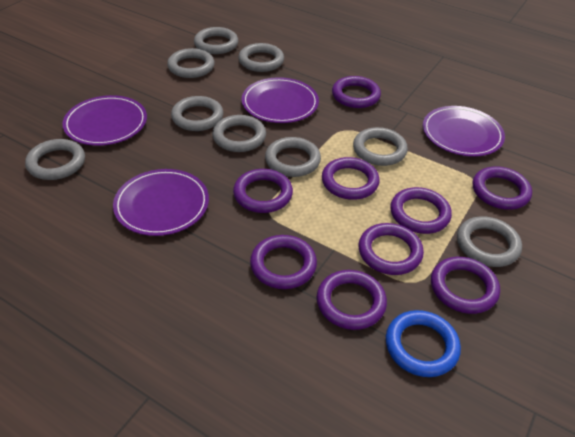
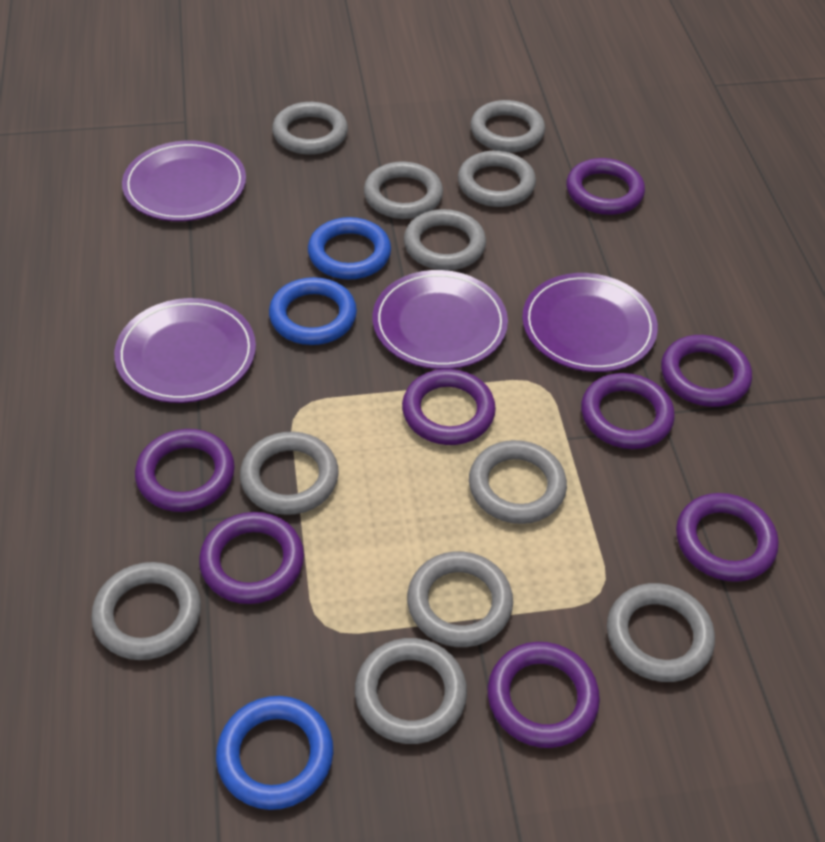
blue ring: [386,310,461,377] = 1 -> [216,696,333,810] [269,277,357,345] [308,217,391,280] = 3
grey ring: [25,139,85,180] [167,48,215,78] [171,96,223,131] [194,27,238,54] [212,115,266,152] [238,43,284,72] [265,137,321,177] [353,127,408,166] [457,216,522,267] = 9 -> [91,562,201,660] [240,432,339,515] [272,102,348,155] [355,638,467,744] [364,161,443,219] [404,209,486,271] [407,551,513,647] [458,151,536,207] [469,440,567,524] [470,100,545,152] [607,583,715,682] = 11
purple ring: [233,169,293,213] [250,235,317,289] [317,270,387,330] [322,157,380,200] [332,76,381,108] [359,223,424,275] [390,187,452,234] [431,257,500,314] [473,166,532,210] = 9 -> [135,429,235,512] [199,512,304,604] [402,369,496,445] [488,642,600,748] [567,158,645,215] [581,373,675,449] [661,335,752,407] [676,493,778,582] = 8

